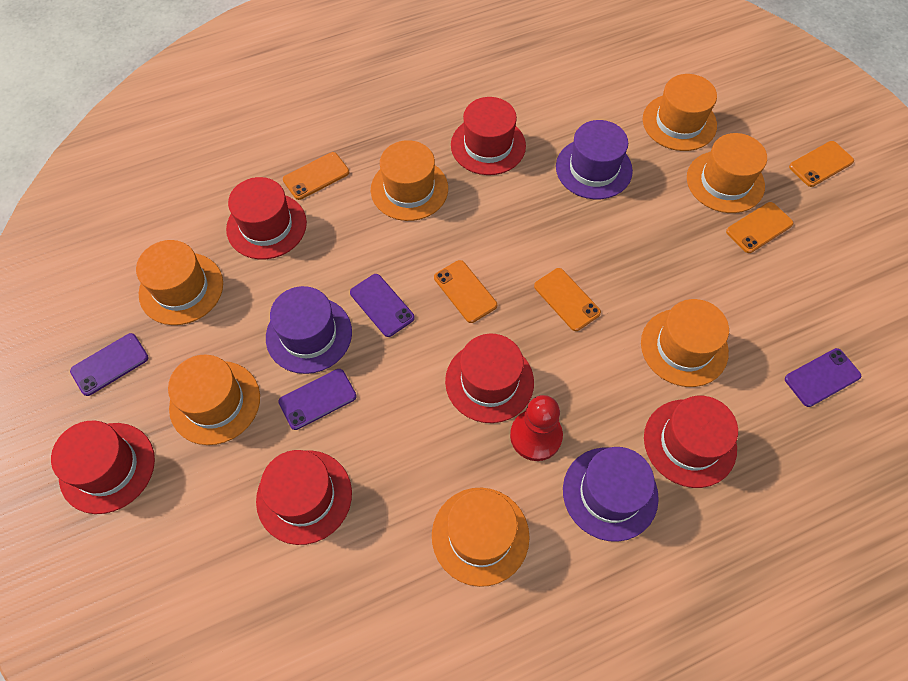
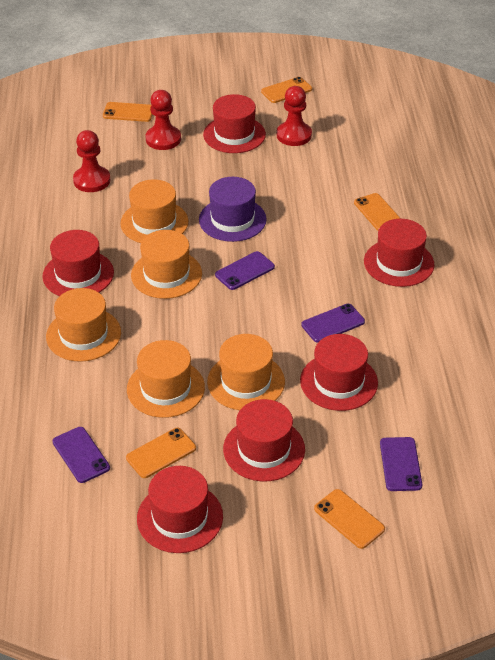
orange hat: [136,240,223,325] [168,355,260,445] [371,140,448,221] [432,488,530,587] [641,299,729,387] [643,74,717,151] [687,133,767,213] = 7 -> [46,288,121,362] [120,180,188,243] [127,340,205,418] [131,230,202,299] [207,334,285,410] = 5
purple hat: [266,286,352,374] [556,120,633,199] [563,447,659,542] = 3 -> [199,177,267,242] = 1
red pawn: [510,395,563,461] = 1 -> [73,130,110,192] [145,90,181,150] [277,86,312,146] = 3

